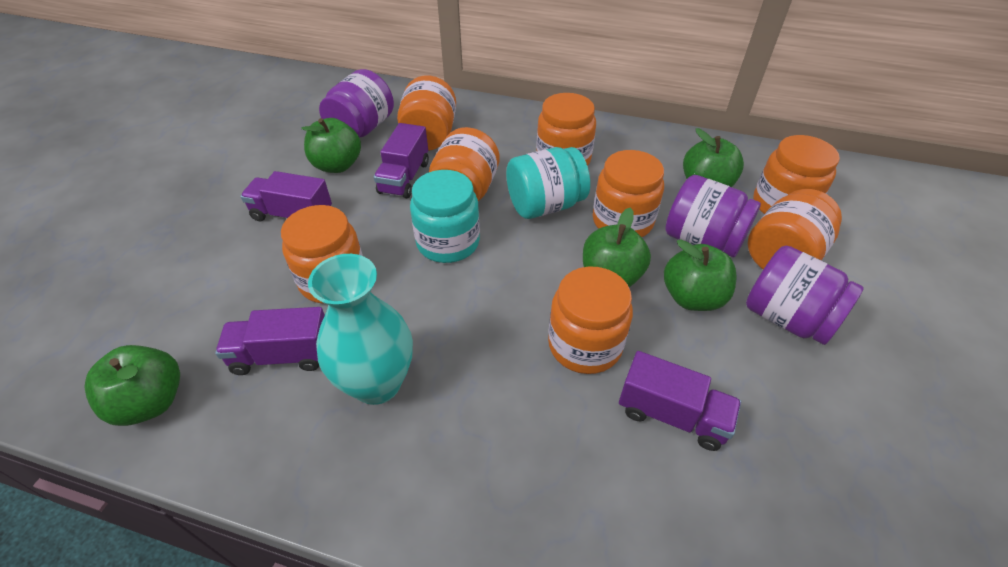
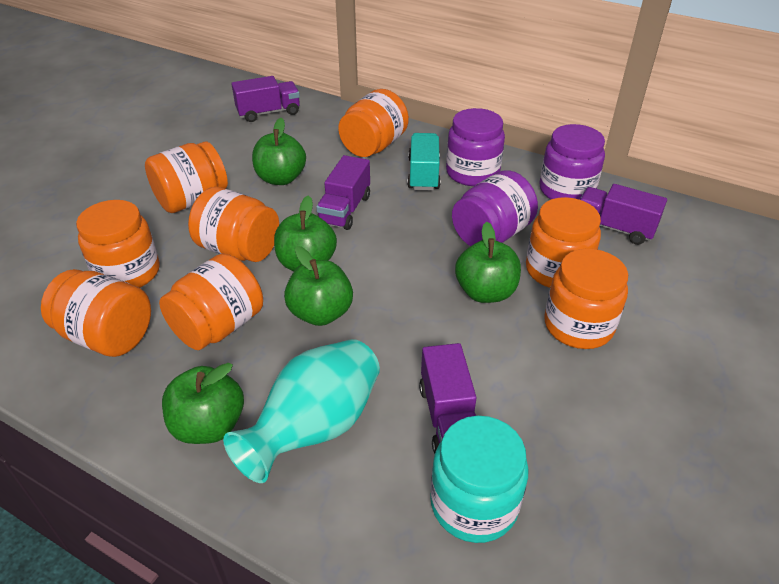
turquoise jar: [410,170,480,263] [506,147,590,219] = 2 -> [430,416,529,543] = 1
turquoise truck: none = 0 -> [407,133,441,191] = 1

